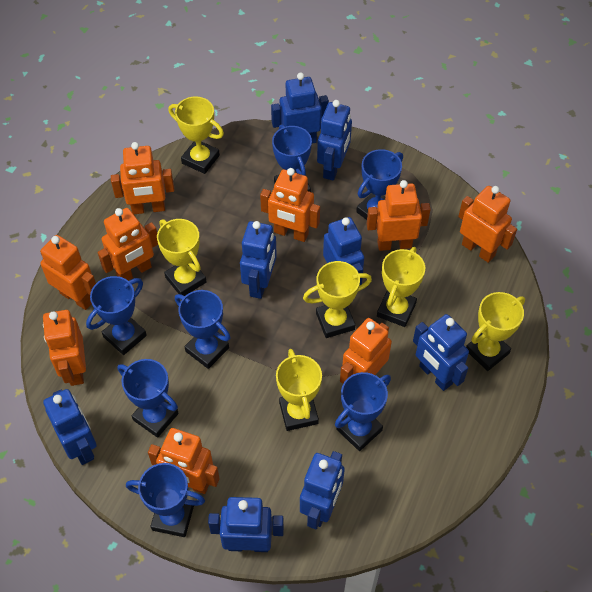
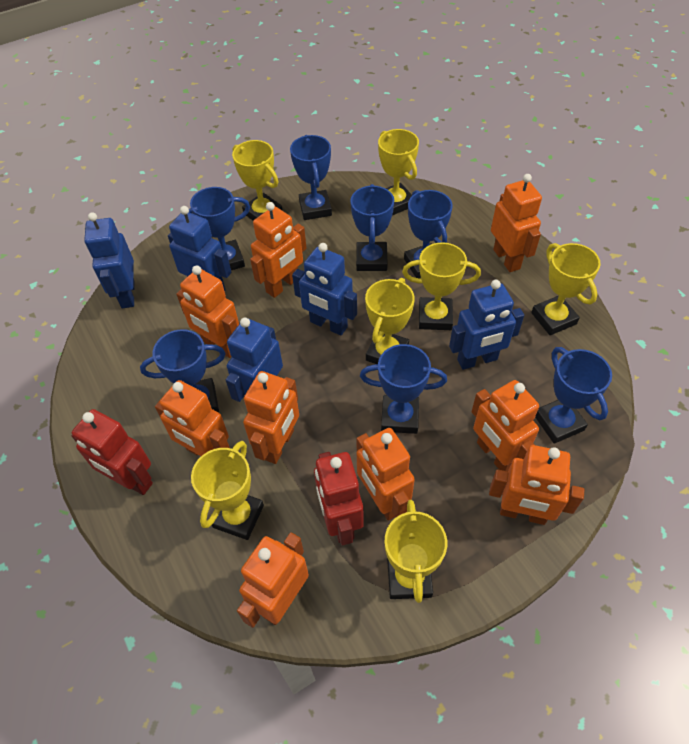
blue robot: [43,389,97,465] [208,497,284,552] [240,221,277,299] [271,73,329,144] [300,451,345,529] [317,100,352,181] [323,217,364,286] [413,314,469,391] = 8 -> [84,212,135,309] [168,206,232,291] [226,318,283,402] [292,243,357,335] [449,280,524,370] = 5
red robot: none = 0 -> [72,409,153,495] [314,452,364,545] = 2
yellow trophy: [157,219,207,296] [168,96,224,174] [276,349,322,431] [303,261,372,338] [377,247,425,327] [466,292,525,371] = 6 -> [191,441,264,540] [232,140,283,221] [365,278,415,364] [378,129,419,215] [385,500,447,603] [402,242,481,330] [531,243,601,335] = 7

